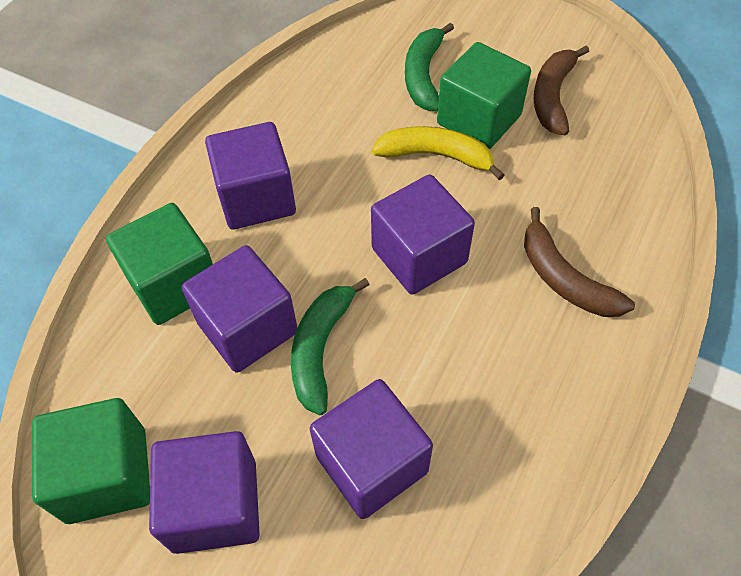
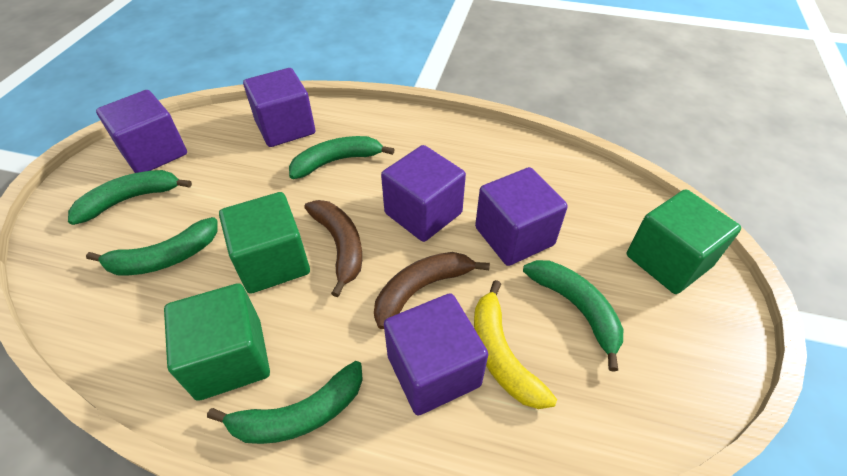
green banana: [291,278,370,415] [405,23,454,111] = 2 -> [68,170,192,225] [86,217,218,275] [207,361,363,444] [289,136,395,179] [523,260,623,372] = 5

